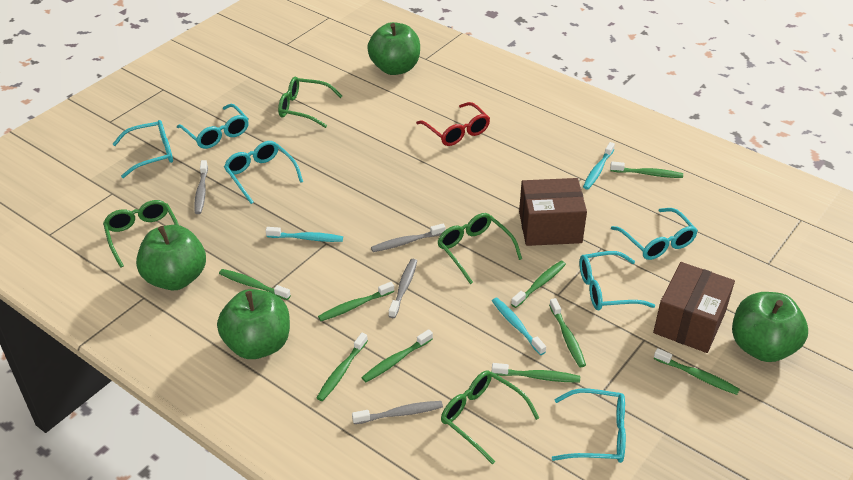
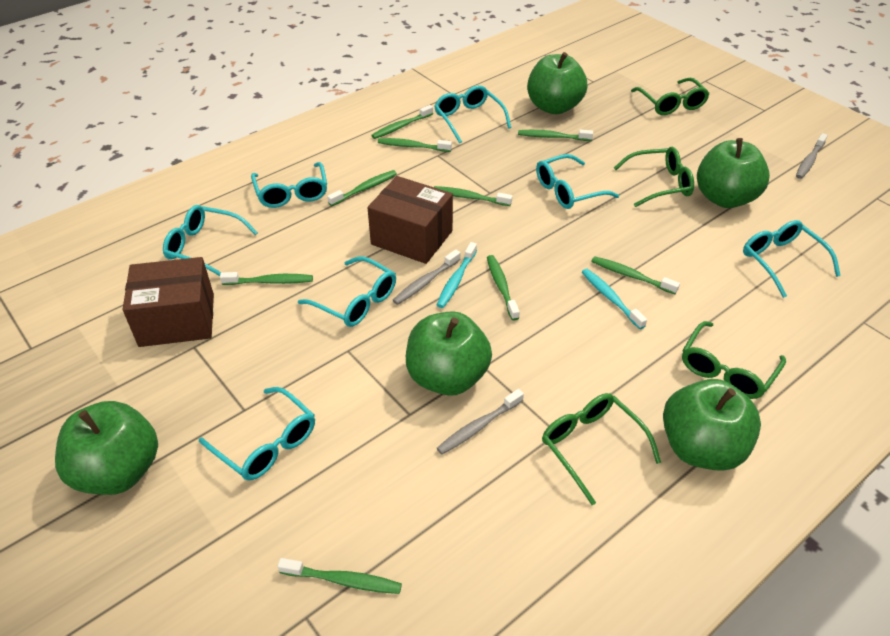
green apple: [136,225,206,290] [217,289,290,359] [367,22,420,75] [732,292,808,362] = 4 -> [55,401,158,495] [406,311,492,396] [527,52,587,114] [663,379,761,471] [697,138,770,208] = 5
grey toothbrush: [194,160,208,214] [352,401,443,424] [371,224,445,252] [389,259,417,318] = 4 -> [393,249,461,305] [437,389,524,455] [796,133,828,179] = 3
red glasses: [416,102,490,146] = 1 -> none = 0
turquoise glasses: [113,120,173,178] [177,104,249,149] [224,141,303,204] [552,389,626,463] [579,251,655,310] [611,208,698,260] = 6 -> [163,205,258,276] [199,387,315,481] [251,162,327,208] [298,256,396,327] [434,85,511,144] [536,154,619,209] [743,220,841,298] = 7
turquoise toothbrush: [265,227,343,242] [492,298,546,355] [583,142,615,190] = 3 -> [437,242,477,308] [582,269,647,329] = 2

